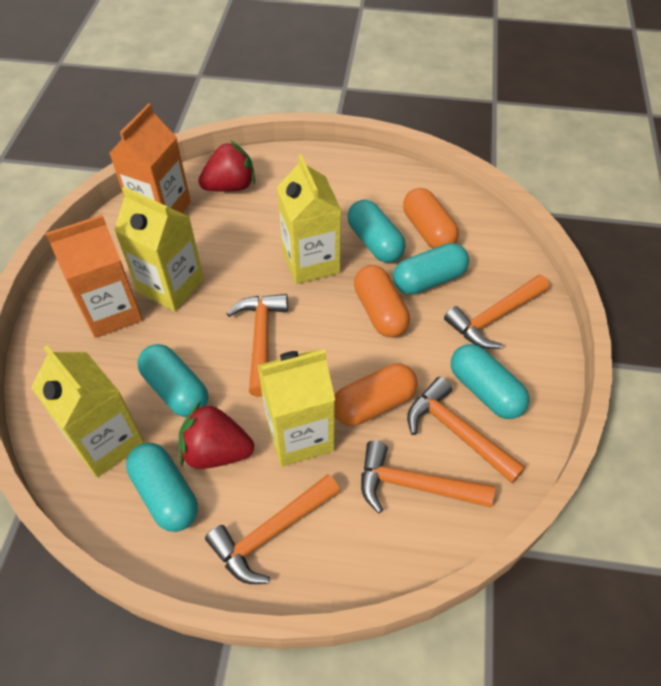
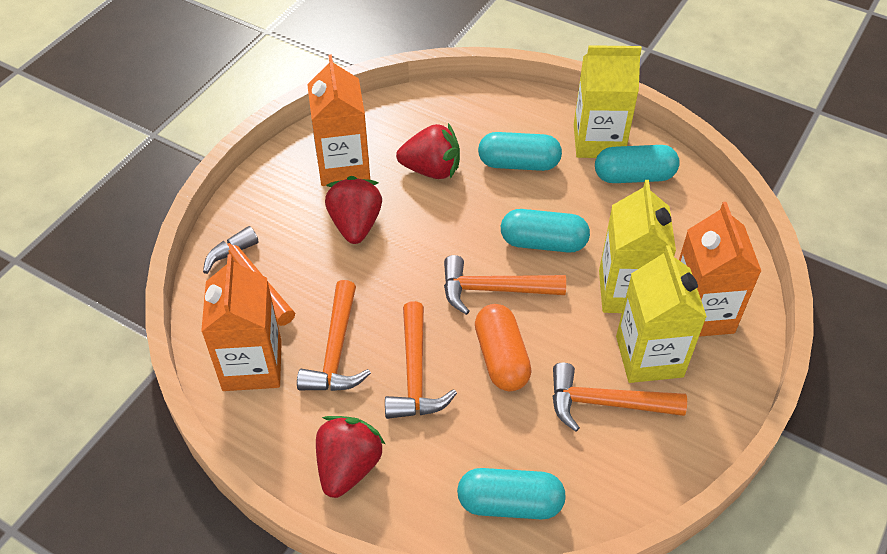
orange capsule: [334,363,418,426] [354,265,410,337] [403,188,459,249] = 3 -> [475,304,532,391] = 1
orange carton: [46,215,143,338] [109,103,191,213] = 2 -> [201,254,282,391] [307,54,370,186] [679,202,761,337] = 3
red strawberry: [179,401,254,469] [198,140,255,192] = 2 -> [316,416,385,498] [325,176,382,244] [396,123,460,179] = 3
turquoise capsule: [126,443,198,532] [137,344,208,417] [347,200,406,263] [393,243,469,294] [451,344,529,419] = 5 -> [457,468,566,519] [478,132,562,171] [501,209,590,253] [595,145,680,183] = 4
yellow carton: [31,346,144,478] [114,187,204,311] [257,349,335,467] [277,155,342,284] = 4 -> [574,45,642,158] [599,180,676,313] [616,245,707,383] = 3

